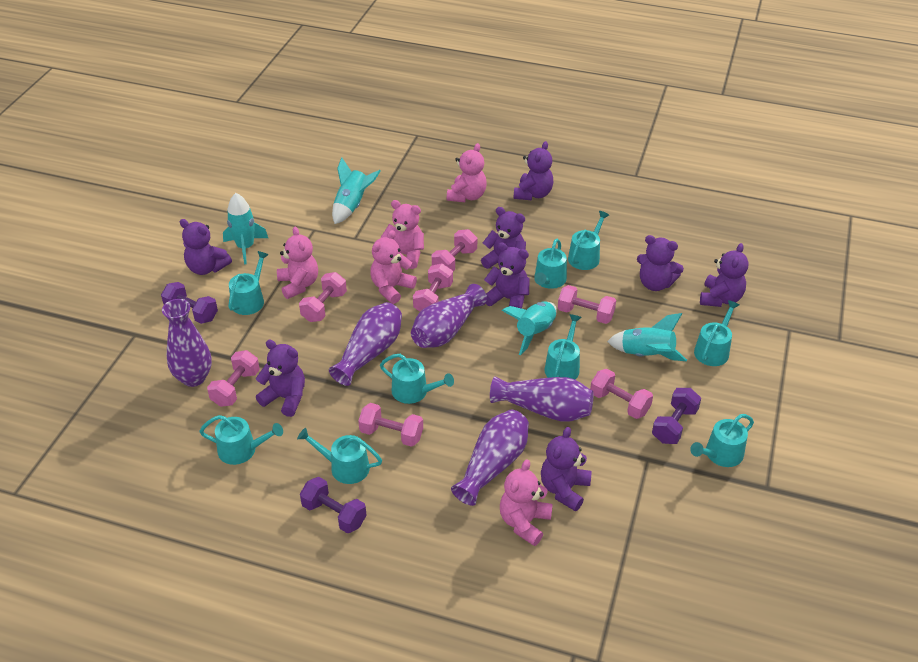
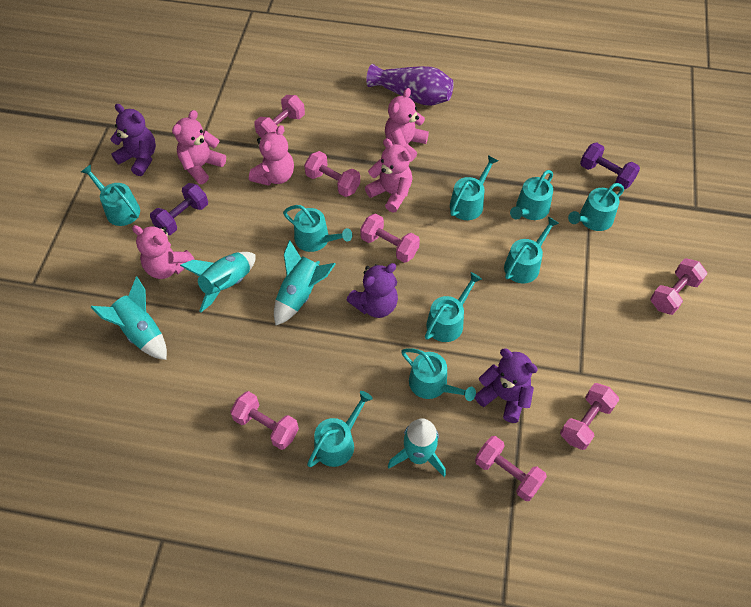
purple dumbbell: [161,282,218,324] [300,477,367,533] [652,388,701,444] = 3 -> [150,183,208,235] [580,142,640,189] = 2
purple teddy bear: [180,219,232,275] [256,340,305,417] [481,207,526,269] [484,243,530,309] [514,141,553,200] [541,427,592,511] [637,235,684,291] [700,243,749,307] = 8 -> [110,104,156,176] [346,263,398,318] [475,349,538,423] = 3
purple vase: [162,299,212,387] [329,302,402,386] [411,284,487,348] [451,410,529,506] [490,376,594,422] = 5 -> [366,64,454,106] = 1

